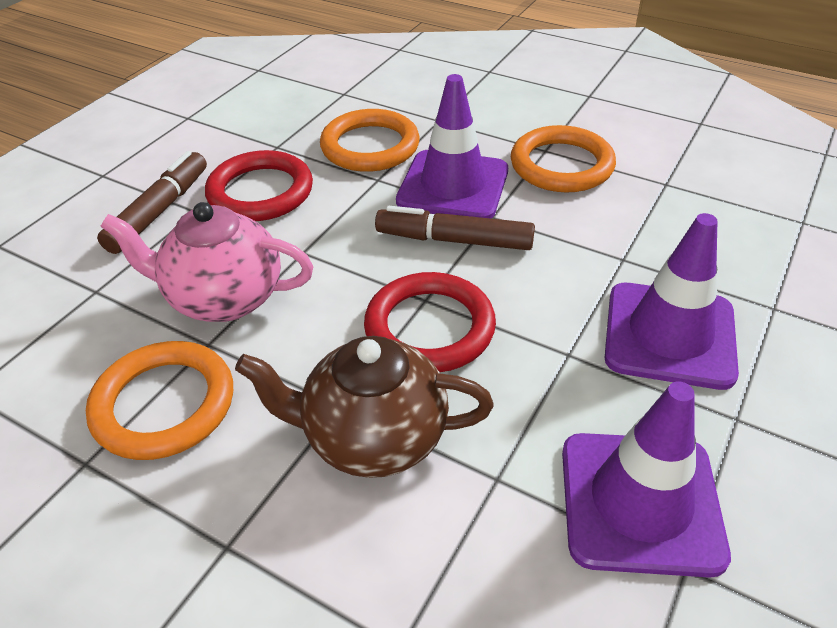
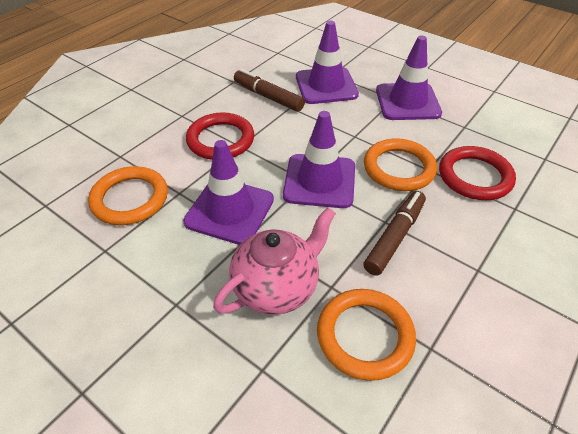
brown teapot: [235,336,494,478] = 1 -> none = 0
purple traffic cone: [396,74,508,218] [562,381,731,578] [605,213,739,390] = 3 -> [183,140,274,245] [283,111,355,208] [296,21,359,104] [376,35,442,120] = 4

